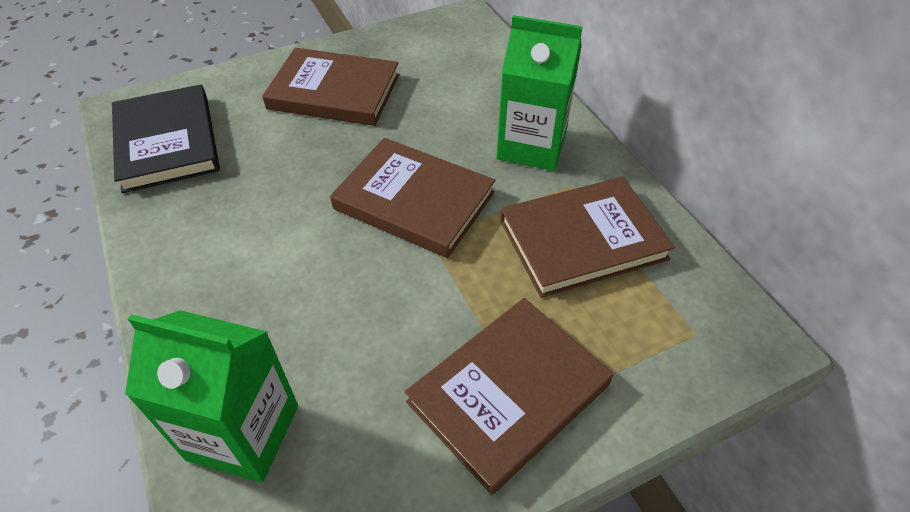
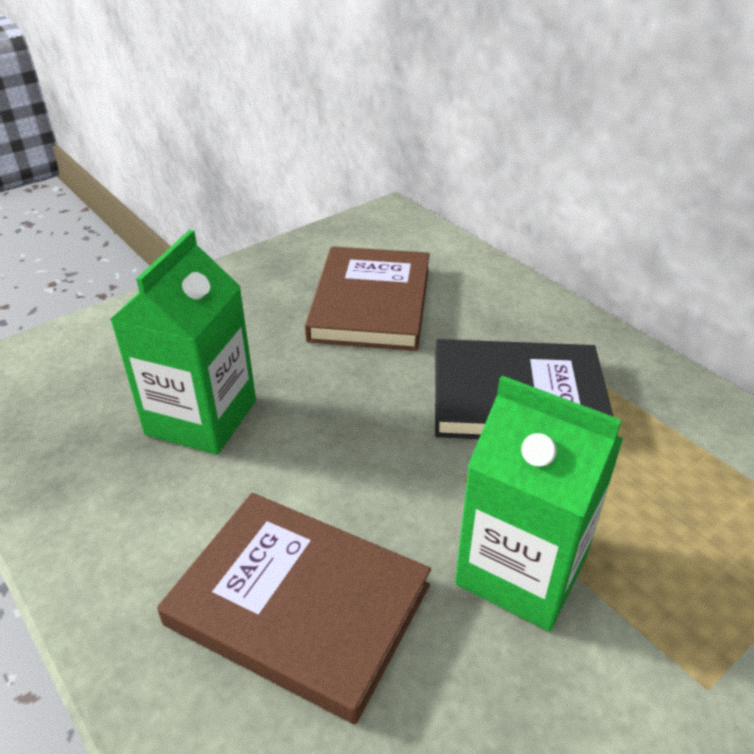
brown book: [262,48,399,126] [330,138,496,258] [405,298,613,495] [500,177,675,298] = 4 -> [157,493,431,724] [305,246,429,351] = 2

